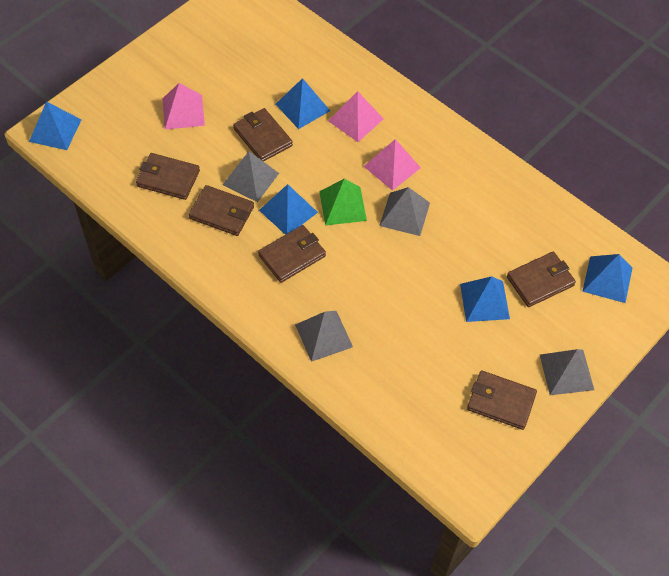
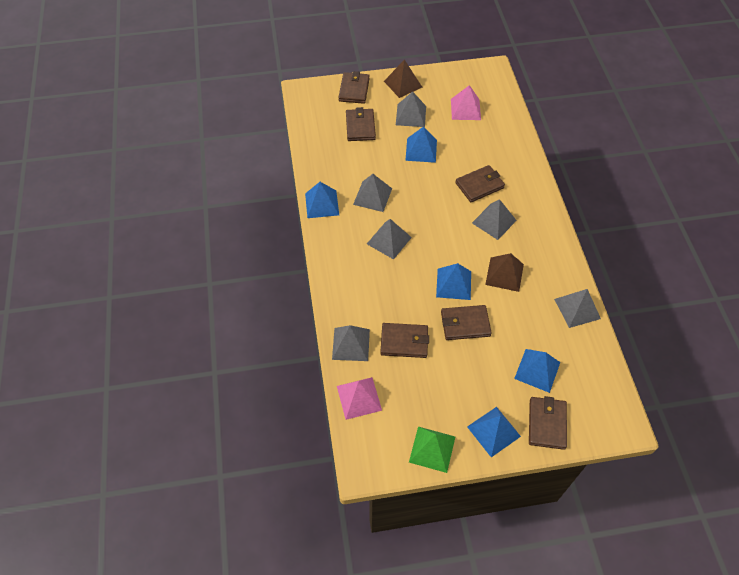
brown pyramid: none = 0 -> [384,60,422,98] [485,253,524,292] = 2
grey pyramid: [223,151,279,202] [295,311,353,362] [379,187,430,236] [540,349,594,395] = 4 -> [332,325,370,361] [353,174,392,212] [367,219,412,260] [396,91,426,127] [472,199,517,240] [554,289,601,328] = 6
pink pyramid: [163,83,205,129] [328,91,384,142] [364,139,421,191] = 3 -> [337,377,382,420] [451,85,481,120] = 2

